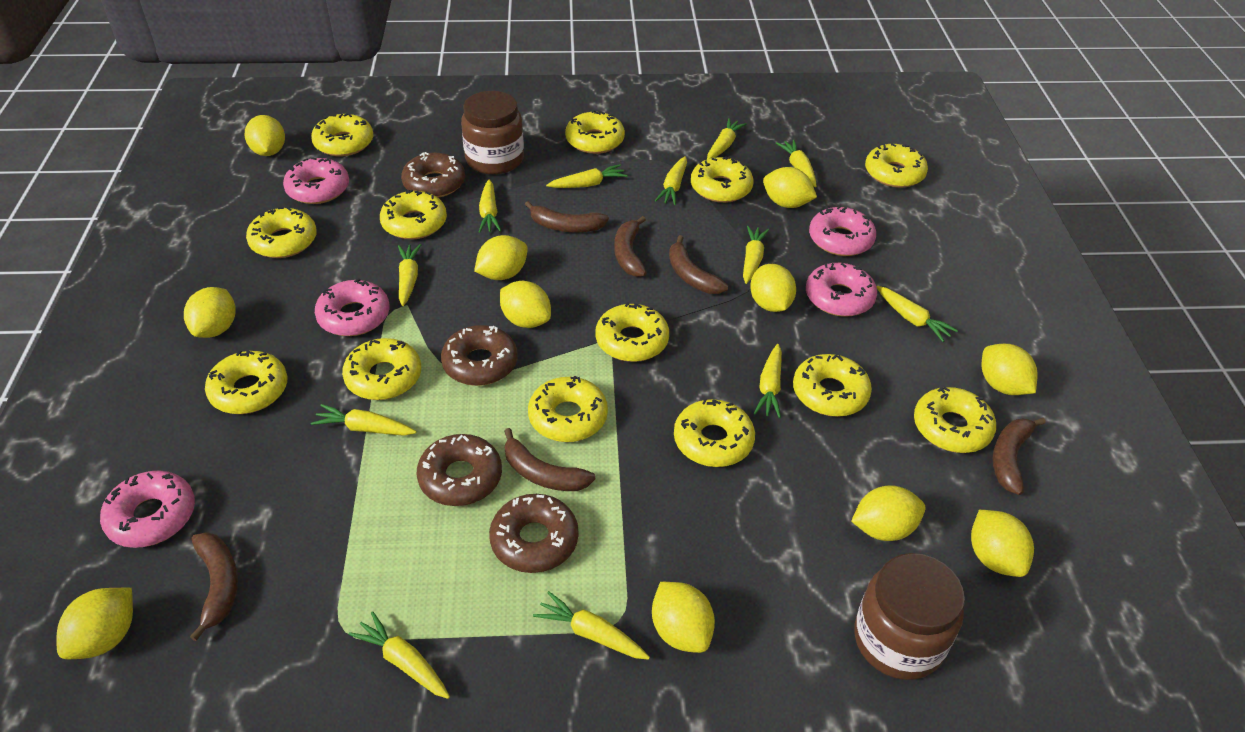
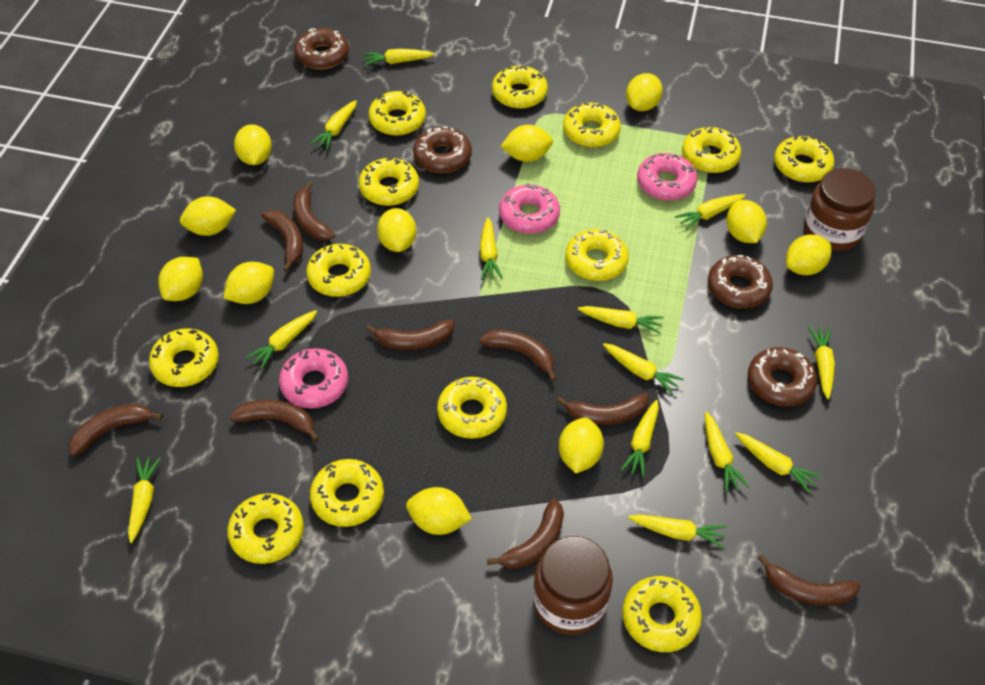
brown banana: [190,532,238,641] [504,428,595,491] [525,201,609,232] [614,216,647,277] [669,235,728,294] [993,418,1046,495] = 6 -> [69,404,163,456] [230,400,319,442] [261,210,303,272] [293,181,335,241] [366,319,454,350] [479,330,556,382] [487,499,564,569] [557,393,648,425] [758,554,860,606] = 9
pink donut: [100,470,195,548] [283,157,349,204] [315,279,390,336] [806,263,877,317] [809,205,876,256] = 5 -> [279,348,348,408] [499,183,560,234] [637,153,697,201] = 3
yellow carrot: [311,404,416,436] [349,611,450,699] [398,244,421,306] [479,179,501,233] [533,591,650,660] [546,164,628,188] [655,156,687,205] [707,118,747,159] [743,226,769,284] [754,344,782,418] [776,140,817,187] [876,286,958,342] = 12 -> [128,457,161,543] [246,310,317,370] [310,100,357,150] [363,49,435,66] [480,217,503,280] [578,306,664,334] [603,343,684,395] [621,400,659,477] [628,514,727,548] [675,194,746,230] [705,411,749,492] [735,432,822,494] [808,326,835,399] = 13

